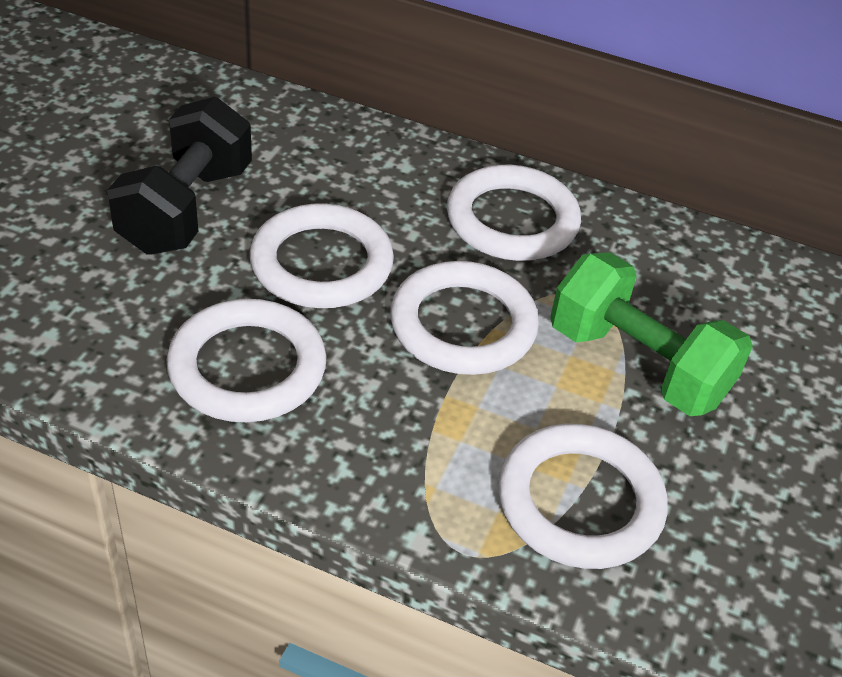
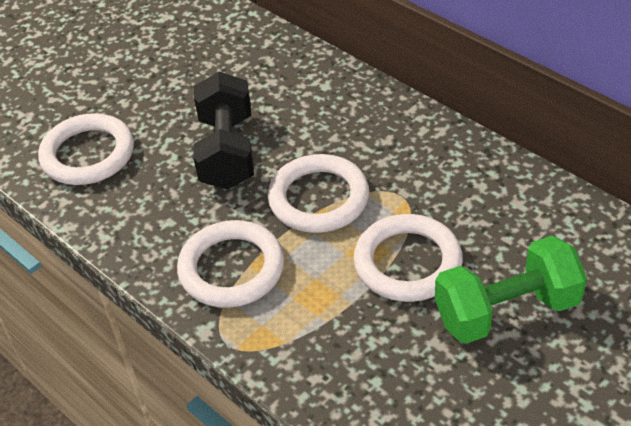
white ring: [167,299,326,422] [250,203,394,308] [390,261,539,375] [447,165,581,261] [498,424,668,569] = 5 -> [38,113,134,185] [177,220,284,308] [268,154,369,233] [353,214,463,302] = 4

